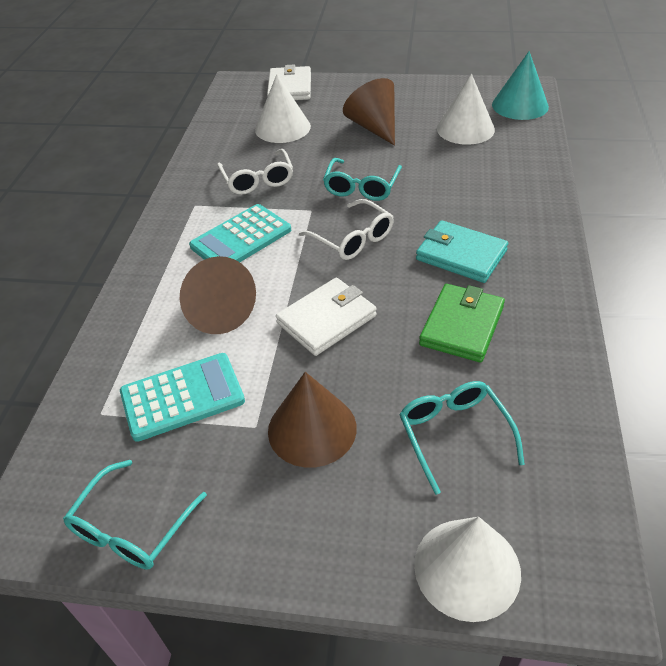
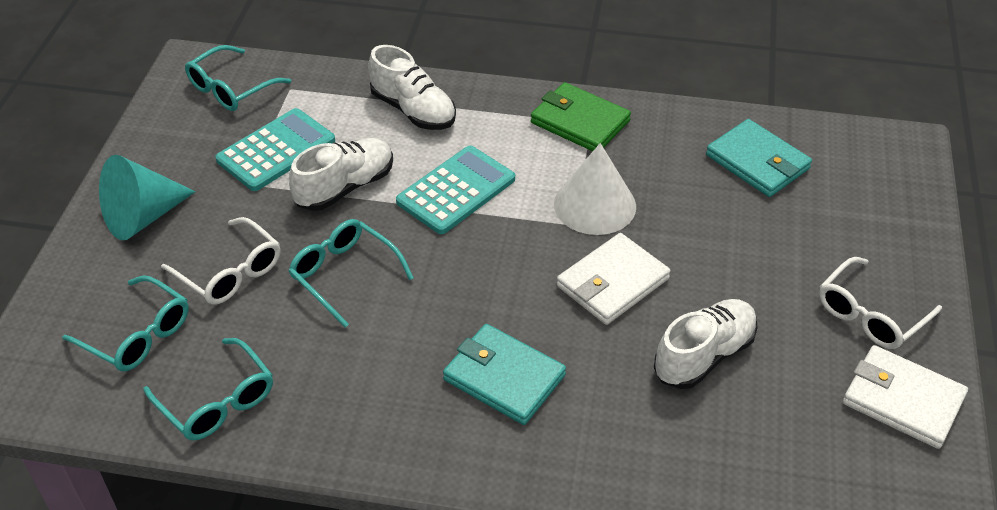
brown cone: [180,256,256,334] [268,372,357,468] [343,78,395,146] = 3 -> none = 0
turquoise glasses: [63,460,207,569] [323,158,402,201] [399,381,525,495] = 3 -> [62,275,189,372] [143,338,273,440] [185,45,291,111] [289,219,414,328] = 4
turquoise wallet: [416,220,508,283] = 1 -> [443,324,566,425] [706,119,812,197] = 2
white cone: [255,74,311,143] [414,517,521,622] [437,74,495,145] = 3 -> [554,143,636,235] = 1
white shoe: none = 0 -> [289,138,393,211] [368,45,456,130] [654,299,758,389] = 3

